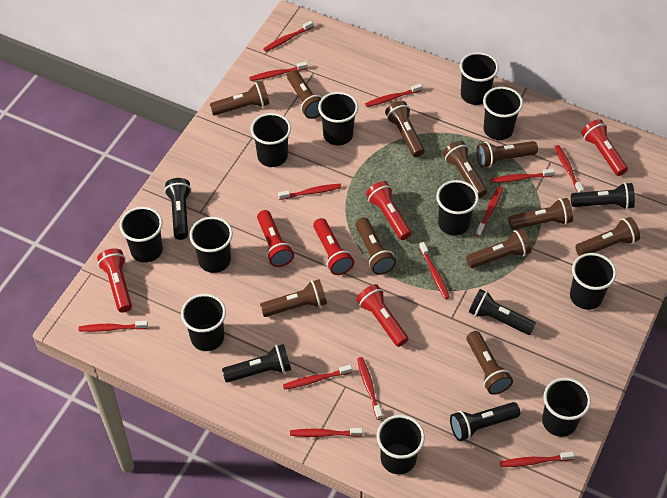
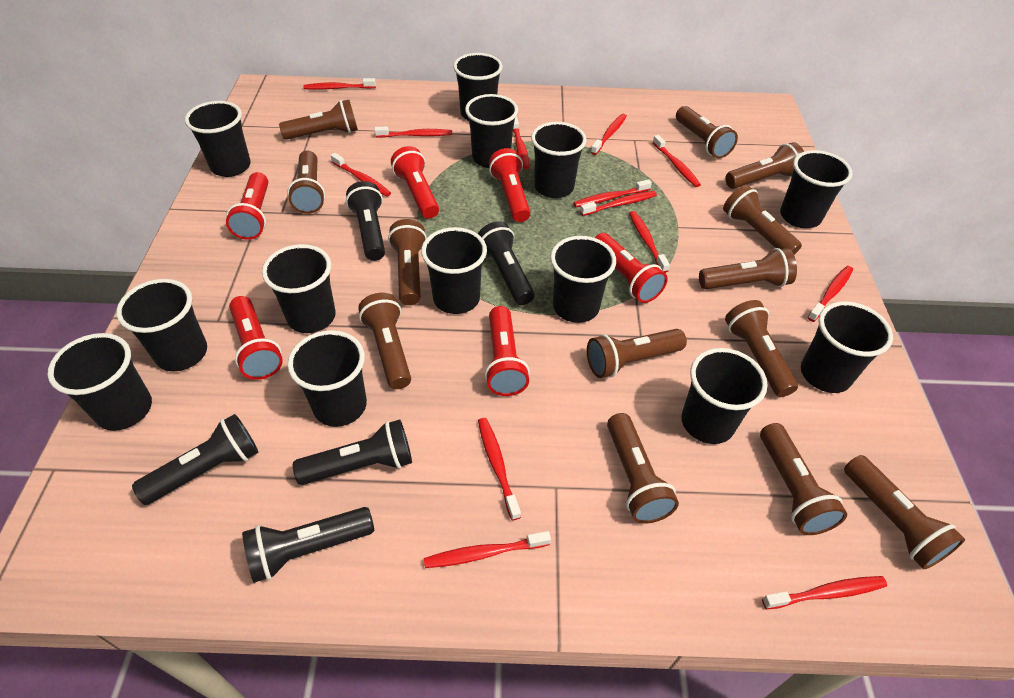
black cup: [119,207,163,263] [181,294,226,351] [189,217,233,273] [250,113,291,167] [318,92,358,145] [377,415,425,474] [436,180,479,236] [460,52,499,105] [483,87,523,140] [542,378,591,437] [570,253,616,310] = 11 -> [47,333,152,431] [116,279,207,371] [185,101,251,177] [262,244,336,333] [287,330,367,427] [421,227,487,314] [453,53,503,121] [465,94,518,168] [531,122,587,198] [550,236,616,323] [681,348,768,444] [780,150,853,228] [801,301,893,393] = 13
brown flashlight: [210,82,269,116] [260,279,327,317] [287,70,323,119] [356,217,396,275] [385,101,424,157] [443,141,487,198] [466,229,531,268] [467,331,513,395] [476,141,538,168] [508,198,573,230] [575,217,640,256] = 11 -> [279,100,358,140] [287,151,325,214] [358,293,411,389] [388,219,427,305] [587,329,687,378] [607,413,679,524] [676,106,738,159] [699,248,797,289] [723,185,802,255] [725,142,804,189] [725,300,798,397] [760,423,847,535] [844,455,965,569] = 13

